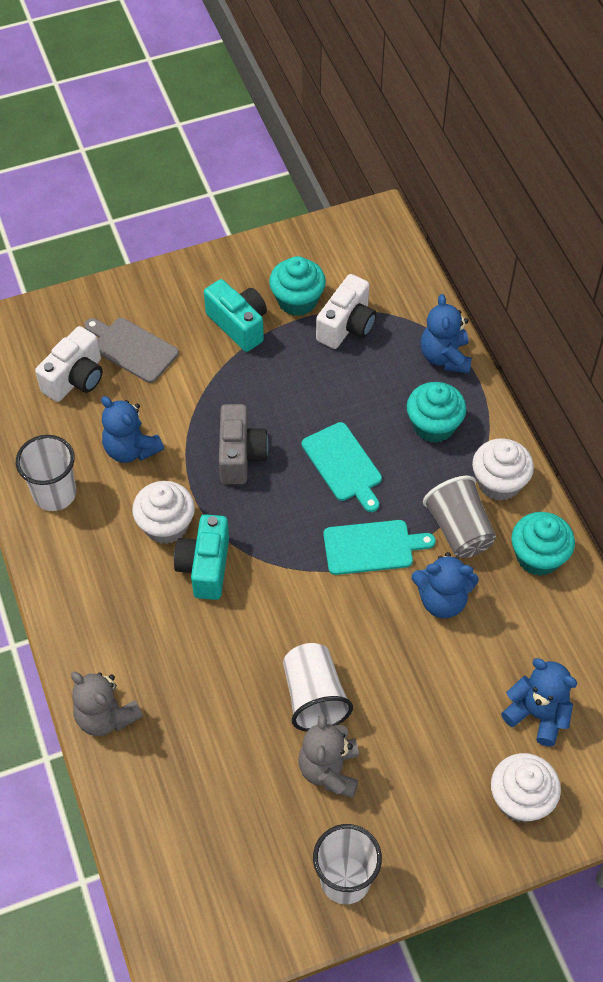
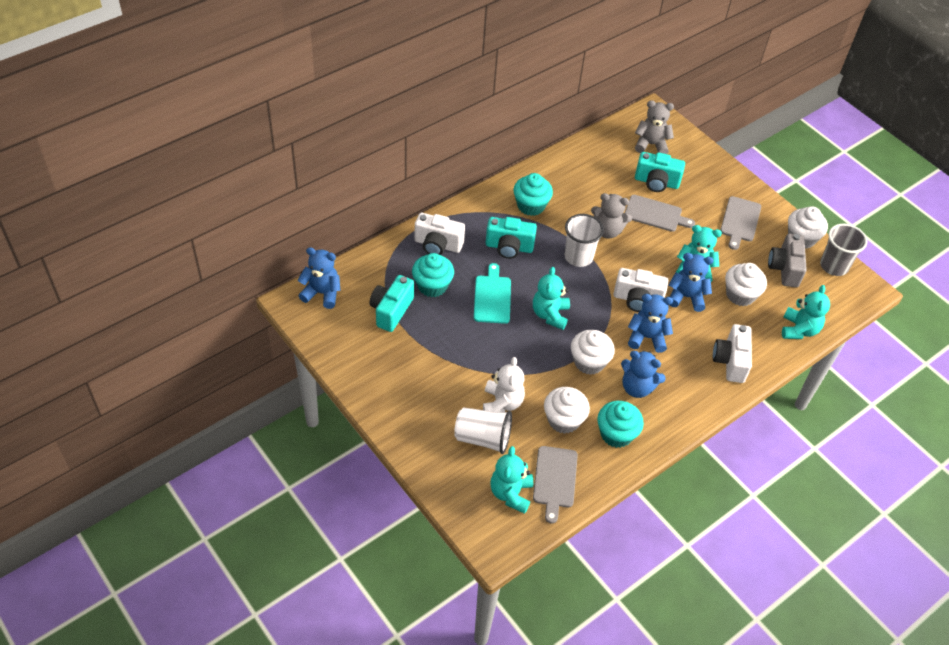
grey cutting board: [85,318,179,383] = 1 -> [533,446,578,523] [625,195,695,232] [720,196,761,250] = 3
turquoise camera: [174,514,229,600] [204,279,267,352] = 2 -> [369,275,414,332] [486,217,537,259] [635,152,685,192] = 3
turquoise cutting board: [302,422,382,512] [323,520,436,575] = 2 -> [474,263,511,324] = 1
turquoise teddy bear: none = 0 -> [490,446,533,514] [533,267,570,330] [676,225,722,282] [782,285,830,339] = 4
white camera: [35,326,103,402] [316,274,376,349] = 2 -> [414,213,465,255] [614,268,668,312] [713,324,752,383] = 3
white cup: [16,435,76,511] [283,643,353,731] [313,824,382,904] = 3 -> [454,407,512,454] [565,214,604,267] = 2
white cupcake: [132,481,195,544] [472,438,534,501] [491,753,561,823] = 3 -> [544,387,590,434] [571,330,615,375] [725,263,767,306] [788,206,828,249] = 4
white teddy bear: none = 0 -> [483,357,525,412] = 1

